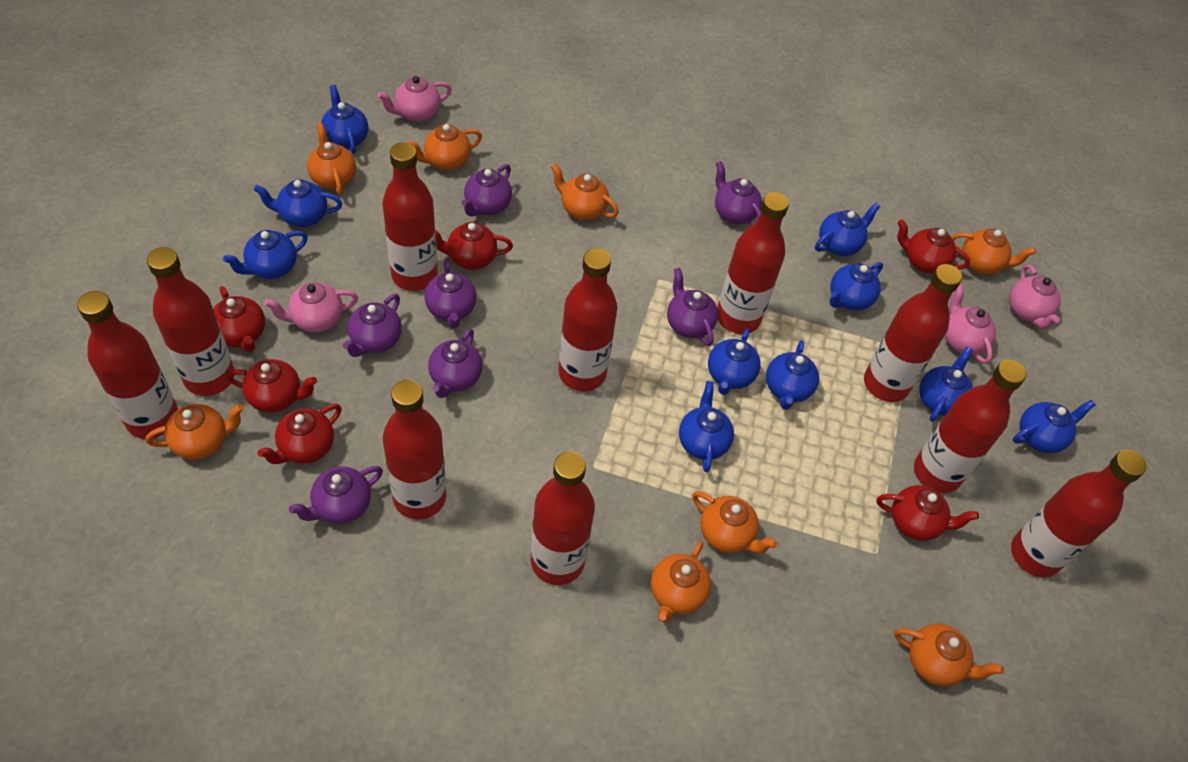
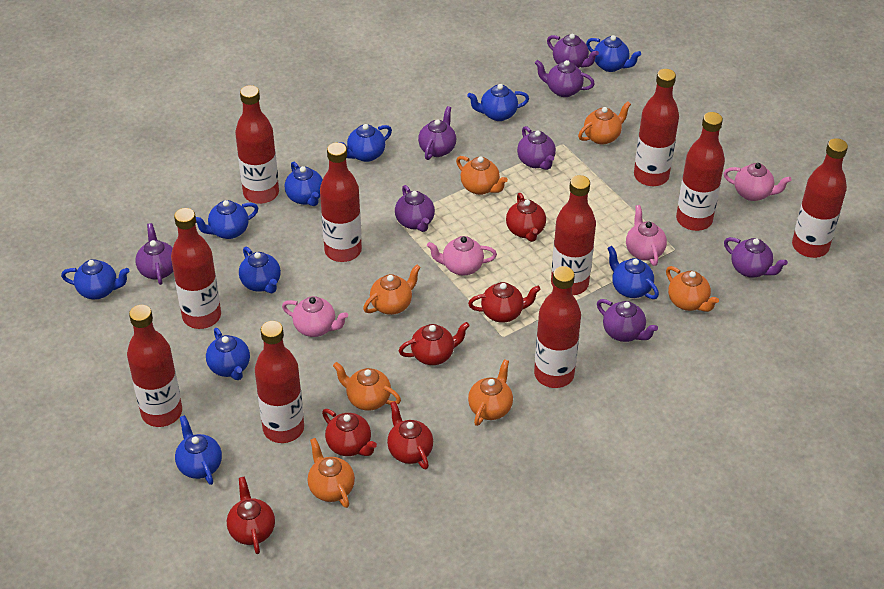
orange teapot: [146,404,244,460] [307,123,356,195] [408,124,482,170] [551,164,619,220] [651,541,711,623] [692,491,778,553] [894,624,1004,687] [951,229,1036,274] = 8 -> [308,438,355,508] [333,362,401,411] [363,264,421,315] [456,156,508,195] [468,359,513,426] [578,101,631,145] [666,266,719,312] = 7
purple teapot: [289,466,383,524] [343,294,402,357] [425,260,477,328] [428,328,483,398] [462,164,512,217] [667,268,718,346] [715,161,762,226] = 7 -> [135,223,173,285] [395,185,435,232] [418,106,456,160] [517,126,556,170] [535,60,595,97] [547,34,599,68] [597,299,658,342] [724,237,788,278] = 8

